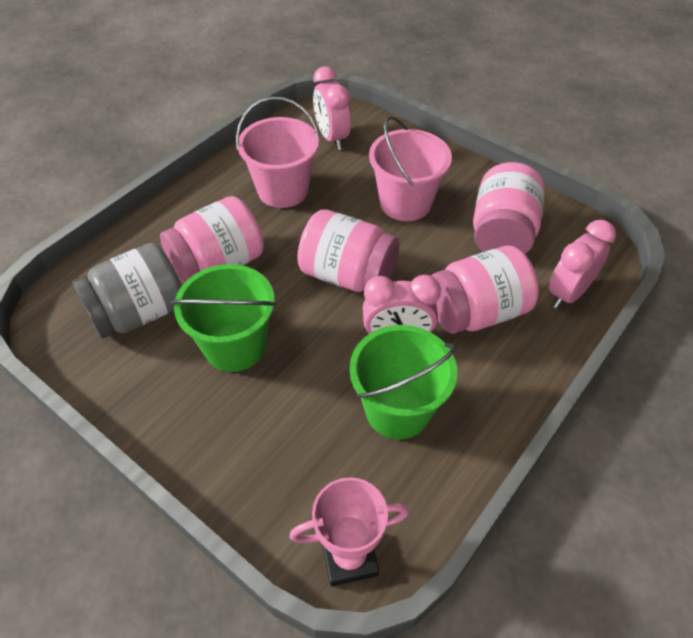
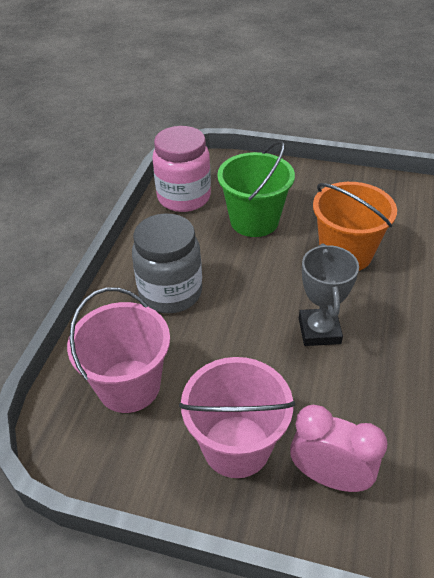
green bucket: [171,264,276,372] [349,325,457,440] = 2 -> [217,141,295,237] = 1
grey trophy: none = 0 -> [299,243,359,346] = 1
orange bucket: none = 0 -> [313,182,397,271] = 1
pink clock: [313,66,351,150] [363,275,441,334] [549,220,616,309] = 3 -> [290,405,387,492] = 1
pink jar: [160,196,264,283] [297,209,399,292] [431,246,539,334] [473,162,545,254] = 4 -> [152,126,211,212] = 1
pink trophy: [290,477,409,586] = 1 -> none = 0

